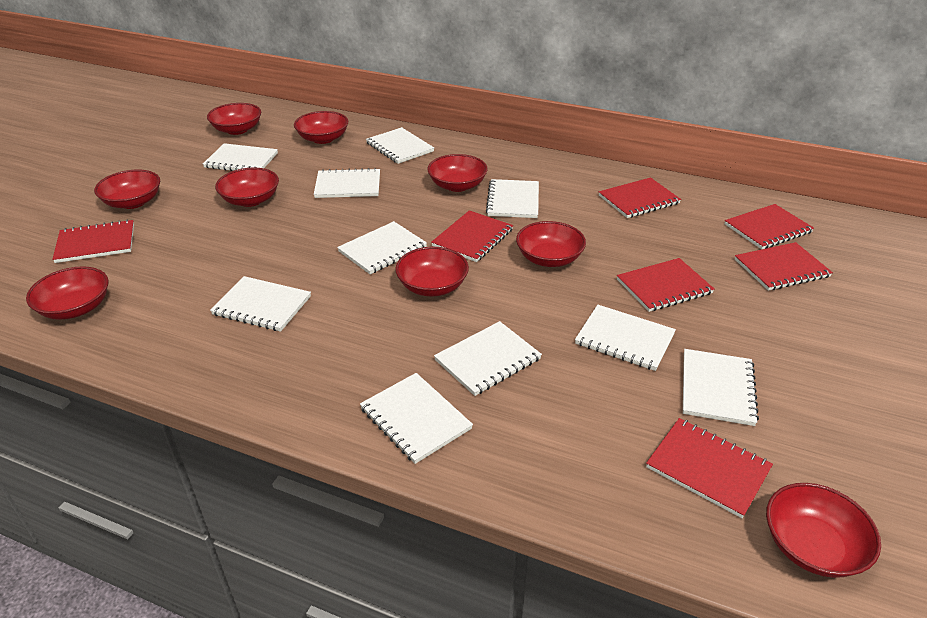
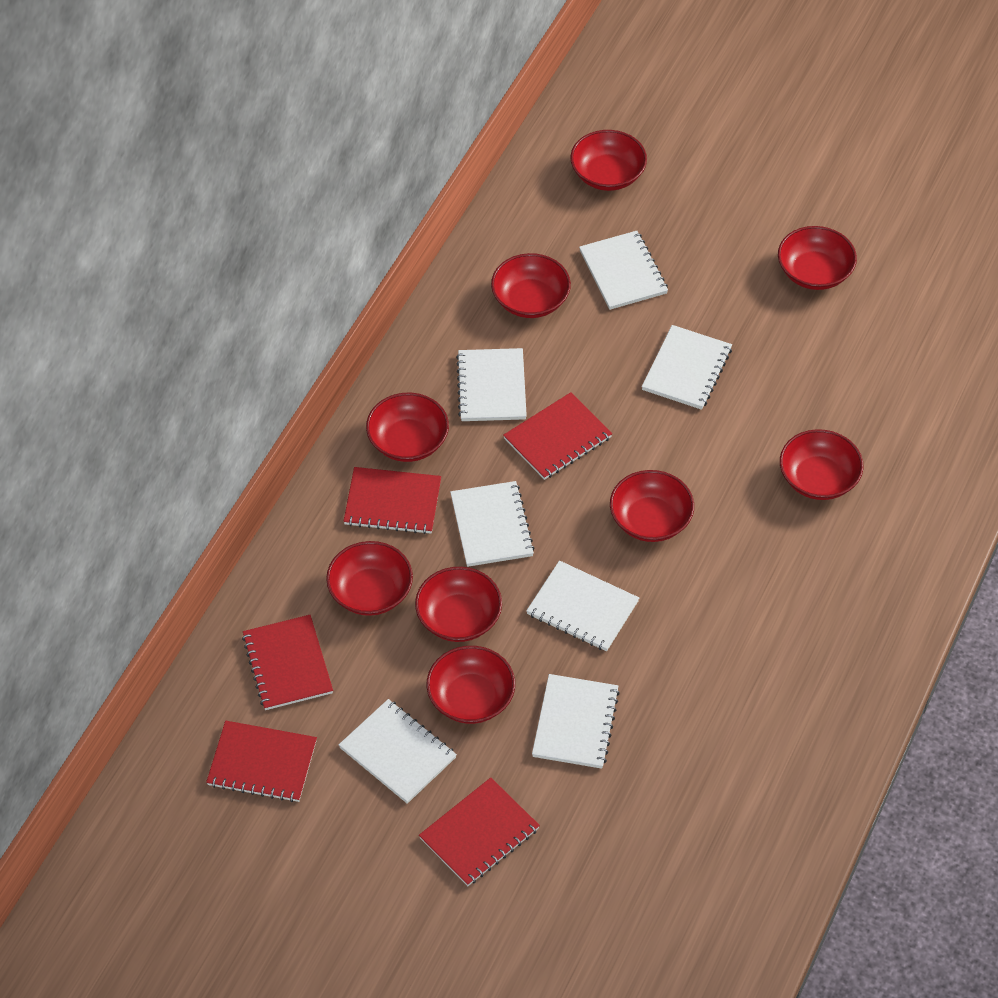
red notebook: [52,219,134,263] [431,210,513,262] [599,177,681,218] [617,258,714,312] [646,418,773,518] [725,204,814,249] [735,242,833,291] = 7 -> [206,721,317,802] [242,615,333,710] [343,467,441,534] [419,778,540,886] [503,392,612,480] = 5
white notebook: [203,143,278,171] [210,276,311,332] [314,168,380,198] [337,221,427,274] [360,373,473,464] [366,127,434,164] [434,321,542,396] [486,179,539,218] [575,305,676,371] [683,349,759,426] = 10 -> [339,699,457,804] [450,481,535,567] [456,348,527,421] [526,560,639,651] [532,674,620,769] [579,231,668,310] [642,325,732,410] = 7

